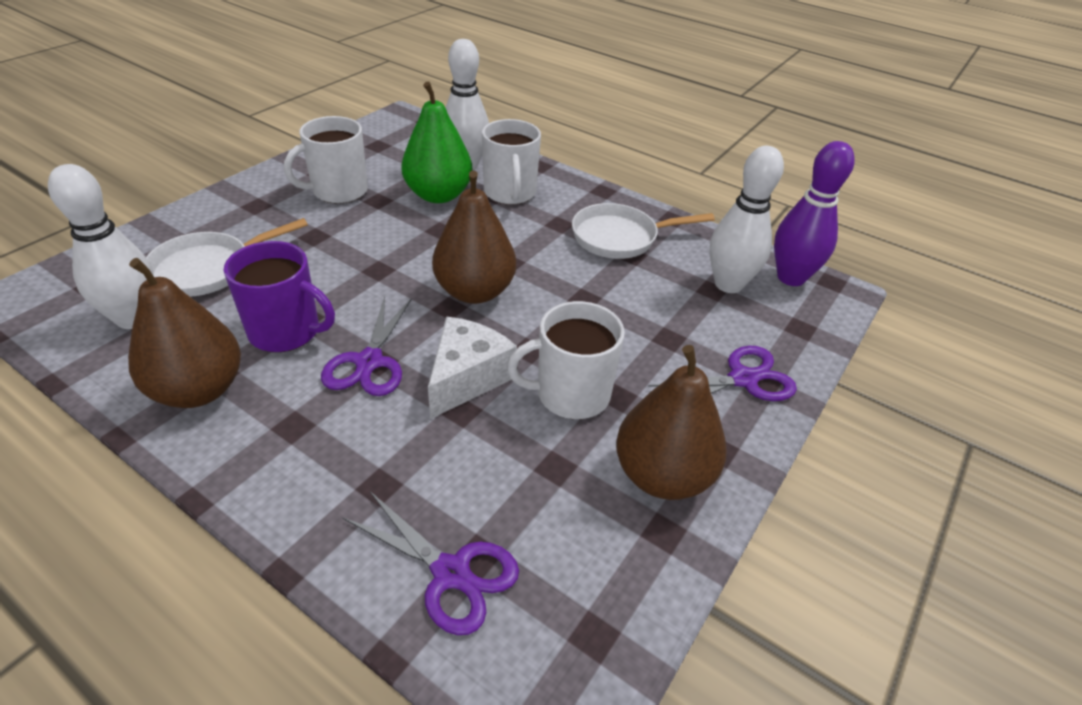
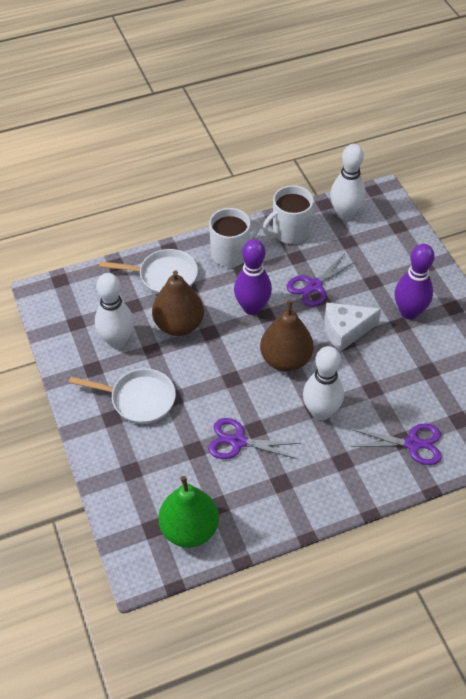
brown pear: [128,258,241,408] [432,171,516,304] [616,345,727,500] = 3 -> [152,270,204,336] [260,300,314,372] = 2
purple bowling pin: [774,141,855,286] = 1 -> [234,239,272,315] [395,244,435,320] = 2
purple mug: [224,241,335,352] = 1 -> none = 0
white mug: [284,116,368,204] [482,119,541,205] [507,301,625,419] = 3 -> [209,208,260,267] [262,185,314,244] = 2

